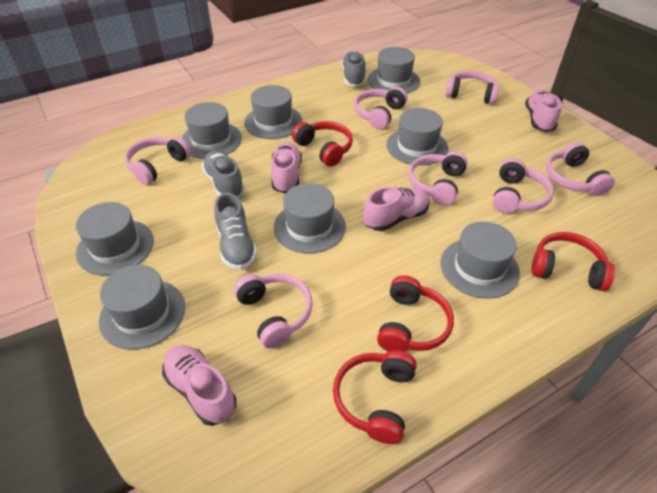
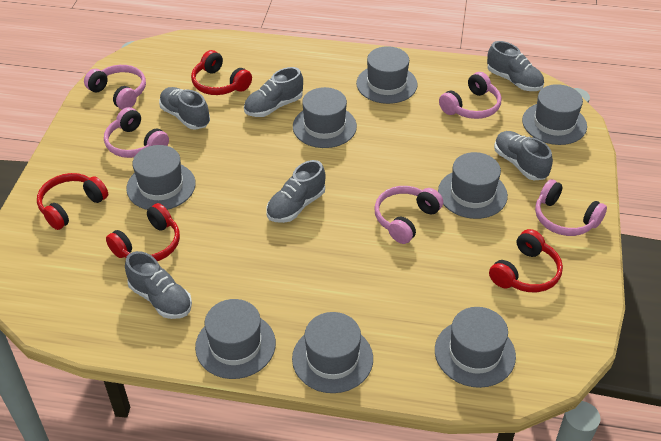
grey shoe: [202,150,245,197] [214,193,257,270] [342,51,366,87] = 3 -> [125,251,192,319] [159,87,210,130] [244,67,303,117] [266,160,325,223] [487,41,544,91] [494,131,553,180] = 6
pink headphones: [125,137,191,185] [234,273,313,349] [354,87,407,129] [408,151,468,205] [445,71,499,105] [492,158,554,213] [546,142,615,196] = 7 -> [84,65,146,109] [104,107,169,158] [375,186,443,244] [439,72,501,119] [535,179,607,236] = 5
pink shoe: [162,345,236,426] [271,142,302,193] [363,187,430,231] [525,90,562,132] = 4 -> none = 0

